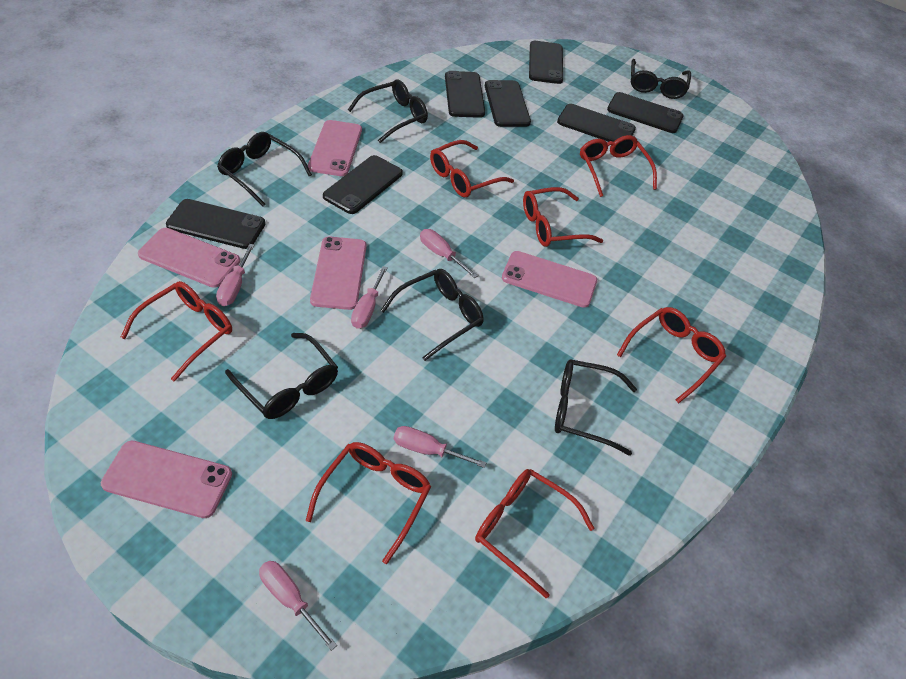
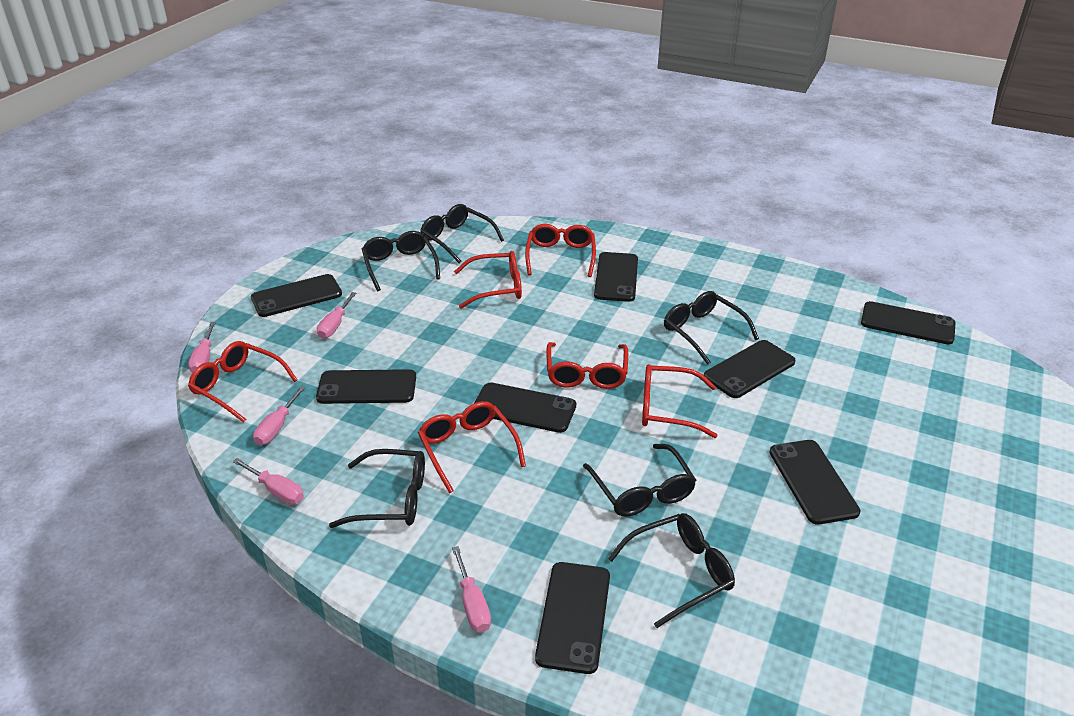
black phone: [166,199,266,249] [323,155,403,214] [445,71,485,118] [485,80,531,127] [529,41,563,84] [557,104,636,142] [607,92,684,133] = 7 -> [251,274,342,317] [316,369,416,404] [474,383,576,433] [535,562,610,674] [594,252,638,302] [704,340,796,398] [770,440,861,525] [861,301,956,344] = 8
pink phone: [101,441,232,518] [138,228,240,288] [308,120,362,176] [310,237,367,310] [502,251,597,308] = 5 -> none = 0
red glasses: [120,281,232,382] [306,442,431,564] [430,140,514,197] [475,469,594,598] [523,187,603,247] [580,135,657,197] [617,307,726,403] = 7 -> [188,341,298,423] [418,401,526,493] [454,251,522,309] [525,224,596,277] [546,342,628,389] [642,364,717,438] = 6

